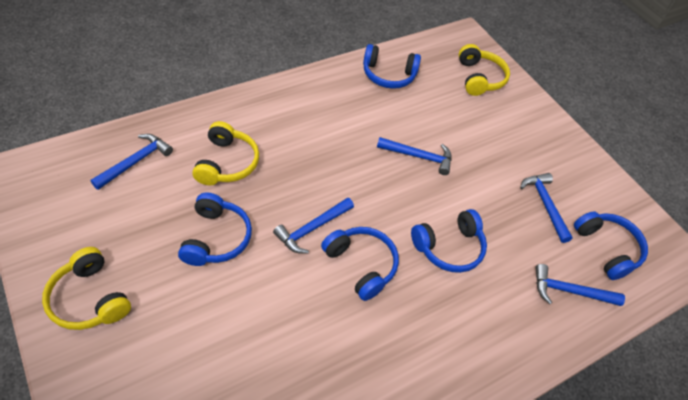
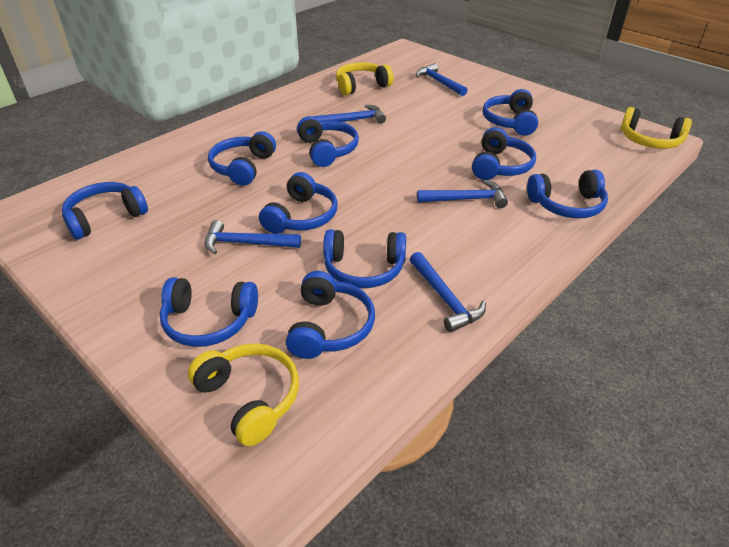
blue headphones: [178,192,252,266] [321,227,399,301] [363,44,421,89] [411,209,487,273] [574,211,648,280] = 5 -> [62,182,148,240] [160,277,258,347] [208,131,276,186] [259,172,337,234] [286,271,375,359] [297,116,359,167] [323,230,406,288] [472,127,536,180] [483,89,538,136] [527,170,608,218] = 10

